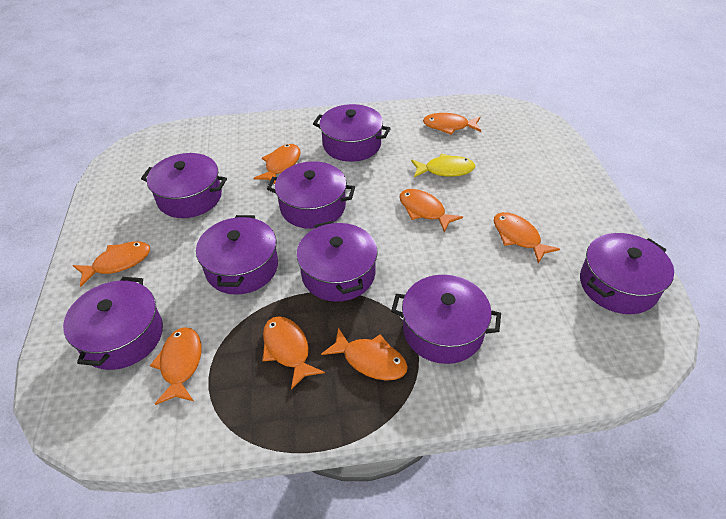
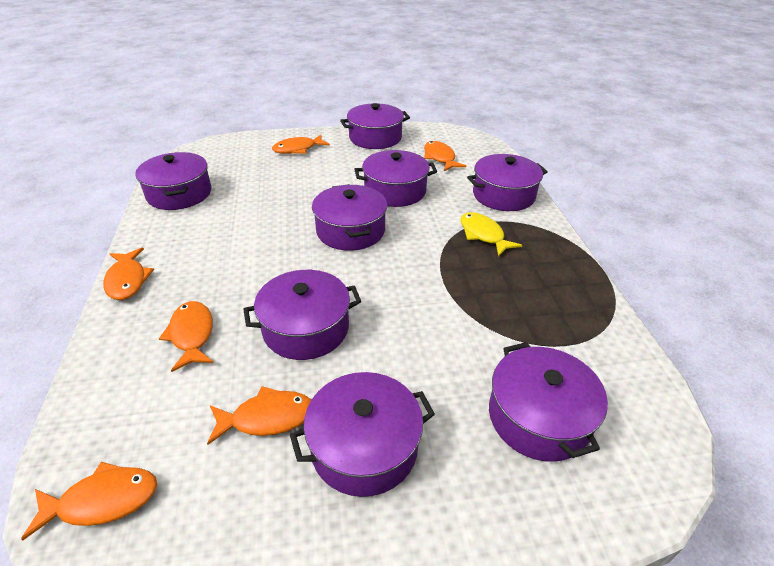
orange fish: [73,241,150,287] [150,327,201,405] [253,144,301,184] [262,316,325,390] [321,328,408,381] [400,189,463,233] [423,113,481,135] [494,212,560,263] = 8 -> [21,462,158,541] [103,248,154,300] [159,301,213,372] [207,386,311,445] [272,135,330,154] [424,141,466,171] = 6

